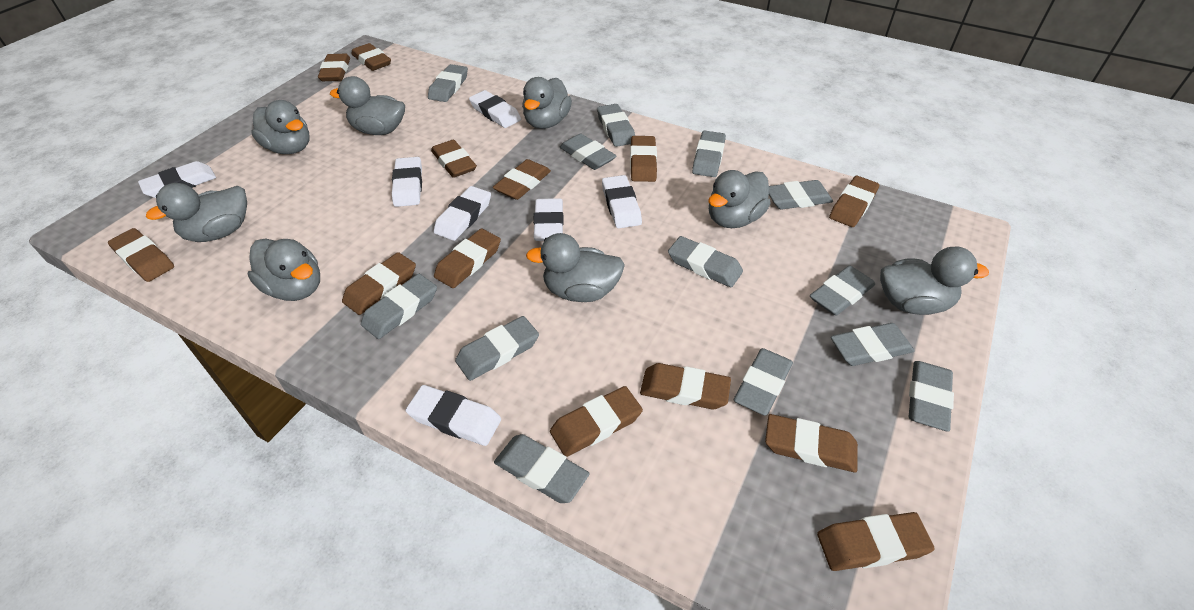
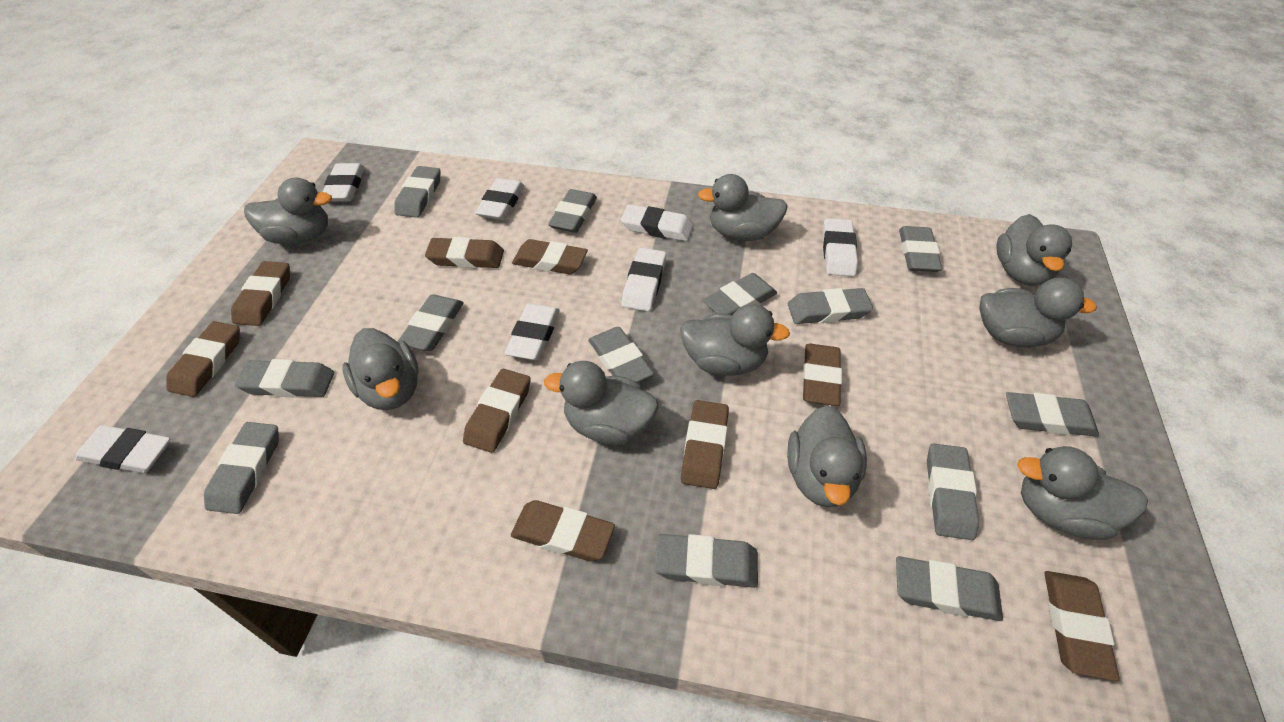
brown eraser: [108,228,174,282] [318,53,350,81] [342,252,416,315] [351,43,391,71] [431,139,477,178] [434,229,501,288] [493,159,551,200] [550,386,643,457] [630,136,657,182] [640,363,731,409] [765,414,858,472] [817,512,935,571] [829,176,879,227] = 13 -> [166,321,240,397] [231,261,290,326] [425,237,504,268] [463,369,531,453] [511,500,615,562] [512,239,588,274] [681,400,729,489] [803,344,842,406] [1044,571,1120,681] = 9
grey duck: [146,183,247,242] [247,238,320,301] [251,100,310,154] [330,76,405,135] [522,77,572,129] [526,233,625,302] [709,170,771,228] [880,247,989,315] = 8 -> [244,177,332,245] [342,328,419,410] [544,361,659,445] [680,304,790,376] [698,174,788,241] [787,406,867,507] [979,278,1097,348] [996,214,1072,286] [1017,446,1148,540] = 9

